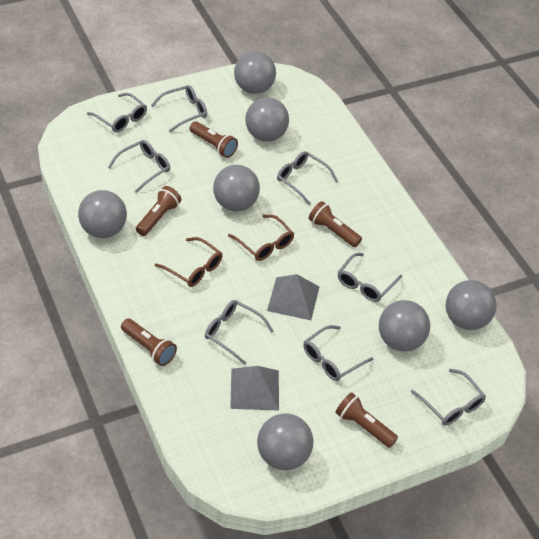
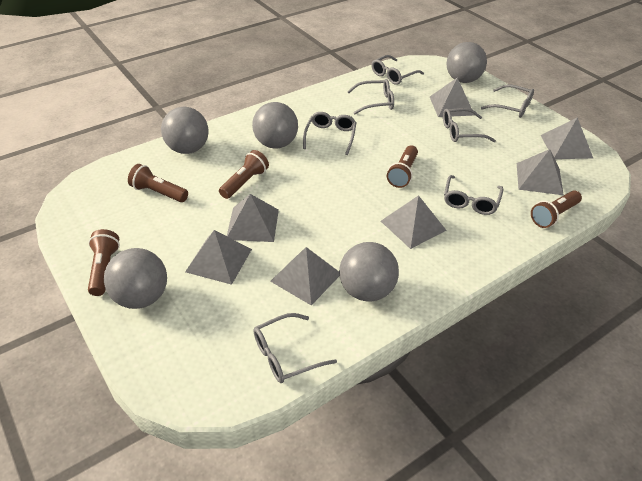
brown glasses: [155,237,222,287] [228,215,294,261] = 2 -> none = 0
grey ball: [78,190,127,238] [213,165,260,211] [234,51,276,94] [245,97,289,142] [257,414,313,470] [379,300,430,352] [446,280,497,330] = 7 -> [104,248,167,309] [161,107,209,154] [252,102,298,149] [339,242,399,302] [447,42,487,83] = 5
grey glasses: [87,93,147,133] [108,140,170,193] [151,85,207,132] [205,300,274,365] [277,151,338,205] [303,325,373,381] [338,253,402,302] [411,369,486,426] = 8 -> [253,313,337,383] [303,112,357,155] [347,79,394,115] [372,55,424,85] [443,108,496,142] [444,175,503,215] [481,84,534,118] = 7
grey pyramid: [230,366,279,411] [267,274,319,320] = 2 -> [185,230,252,285] [227,194,279,242] [270,247,340,305] [381,195,447,249] [430,78,475,117] [517,149,564,195] [541,117,594,159] = 7

